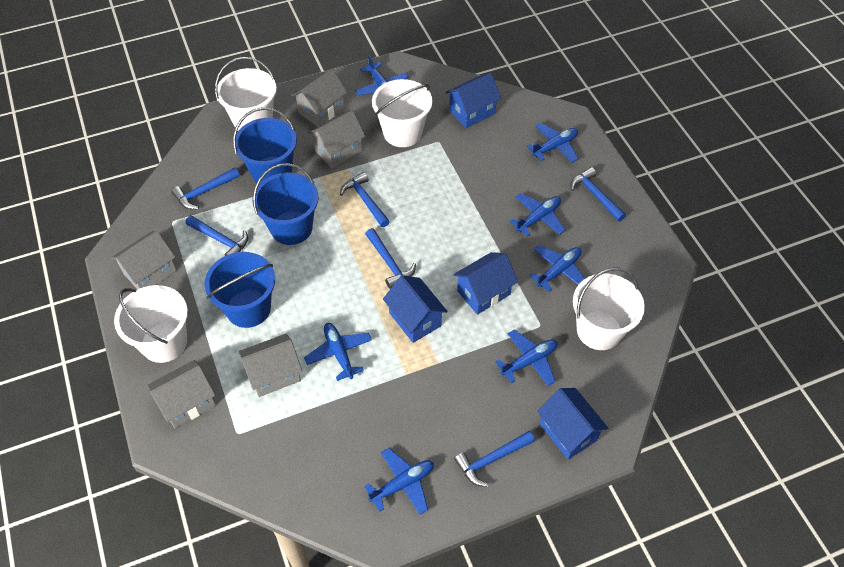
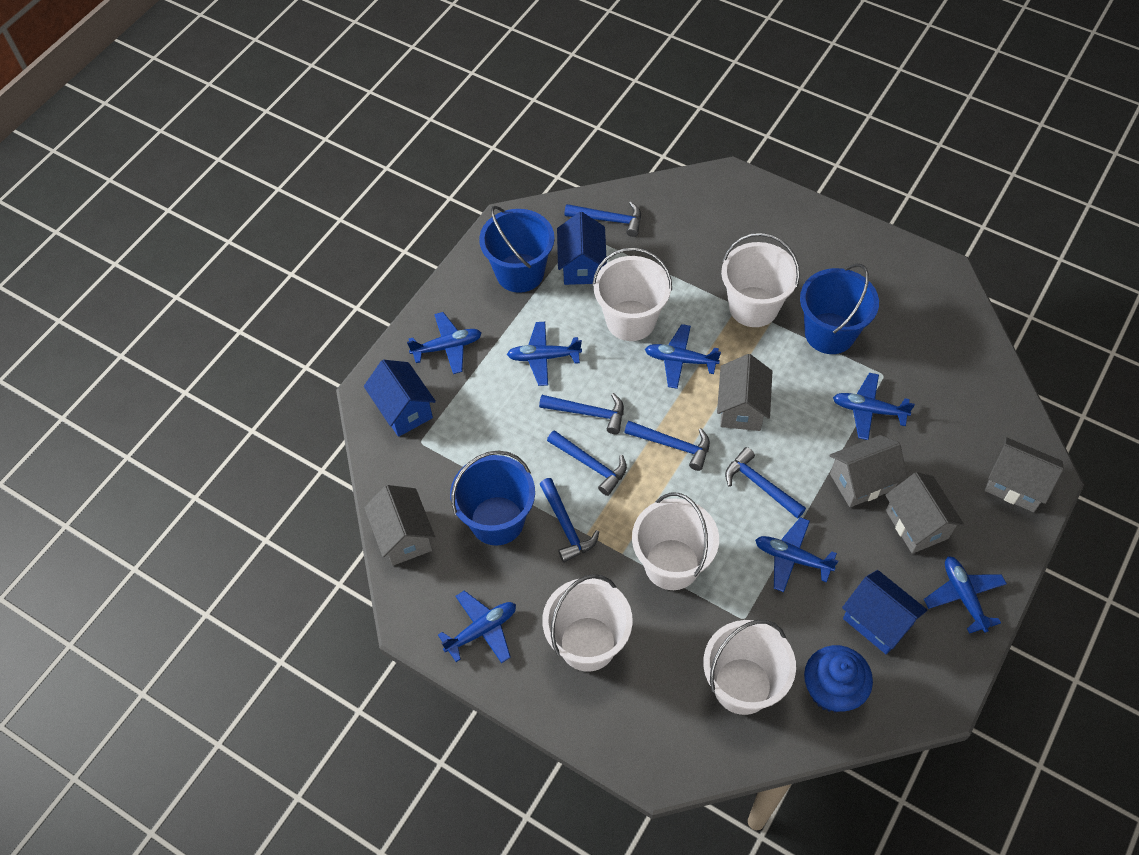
blue cupcake: none = 0 -> [804,645,873,712] = 1
blue house: [383,275,448,343] [446,73,501,128] [453,252,518,315] [537,388,608,459] = 4 -> [364,360,436,437] [557,212,607,285] [842,570,927,654] = 3
white bucket: [114,285,188,363] [215,57,277,131] [372,79,432,147] [573,268,645,350] = 4 -> [542,574,633,672] [592,247,672,341] [632,493,719,590] [703,620,796,715] [721,233,800,327] = 5

